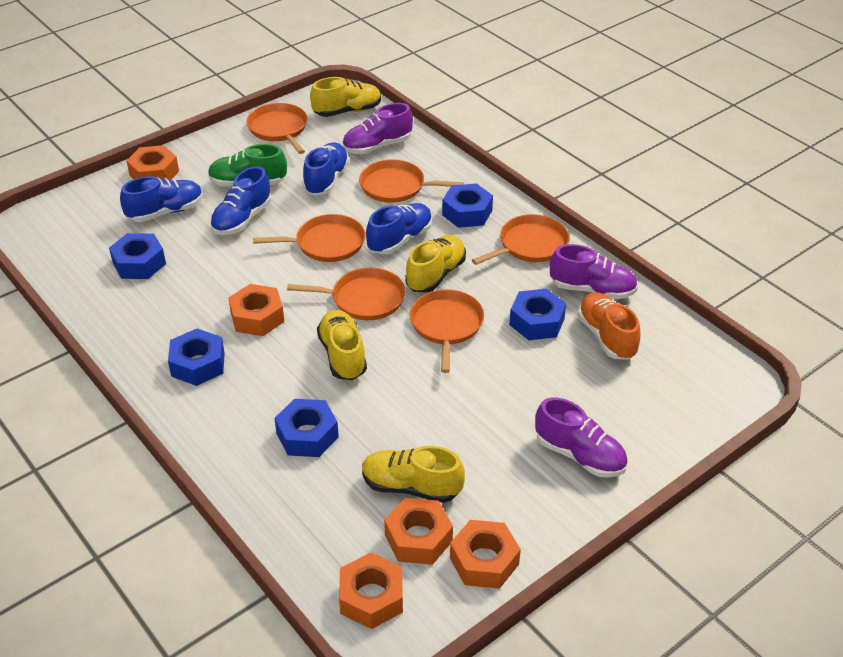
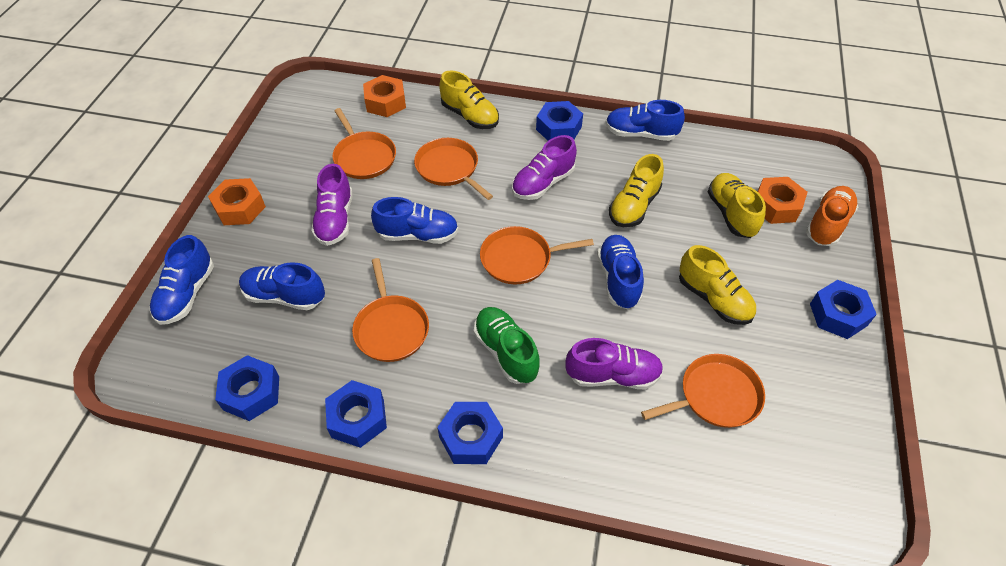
blue shoe: [120,176,203,222] [210,166,271,235] [303,143,349,195] [366,203,432,255] = 4 -> [150,235,214,325] [239,262,325,310] [371,197,458,244] [597,235,644,309] [606,100,685,141] = 5
orange nut: [127,145,179,180] [228,284,284,336] [339,552,403,629] [384,498,453,565] [450,520,521,589] = 5 -> [208,178,266,225] [363,75,406,117] [757,177,808,224] = 3
orange pan: [246,103,307,154] [253,214,365,262] [287,267,405,320] [359,159,464,203] [410,289,484,373] [472,214,569,265] = 6 -> [333,108,396,179] [352,258,429,362] [414,138,493,200] [480,226,594,284] [641,354,765,428] = 5

